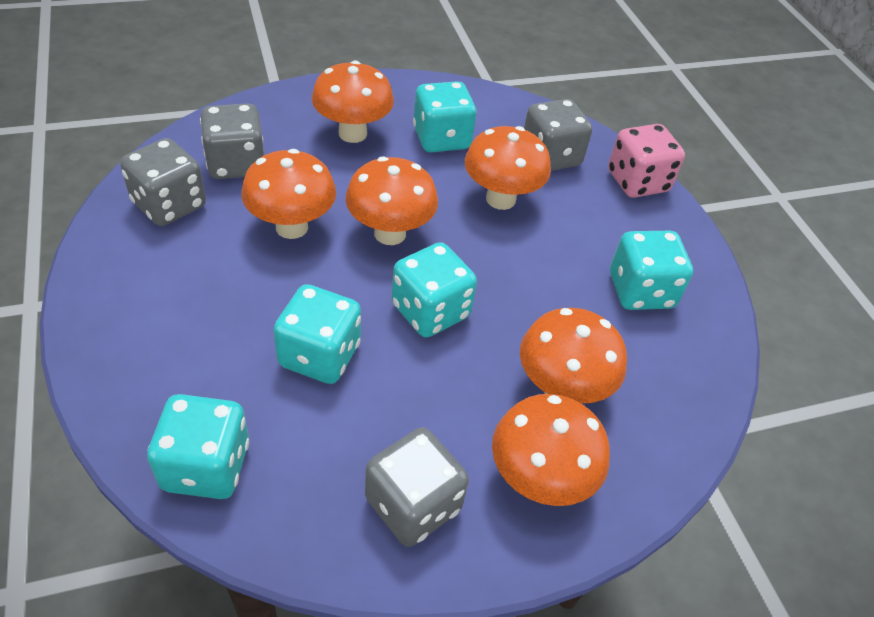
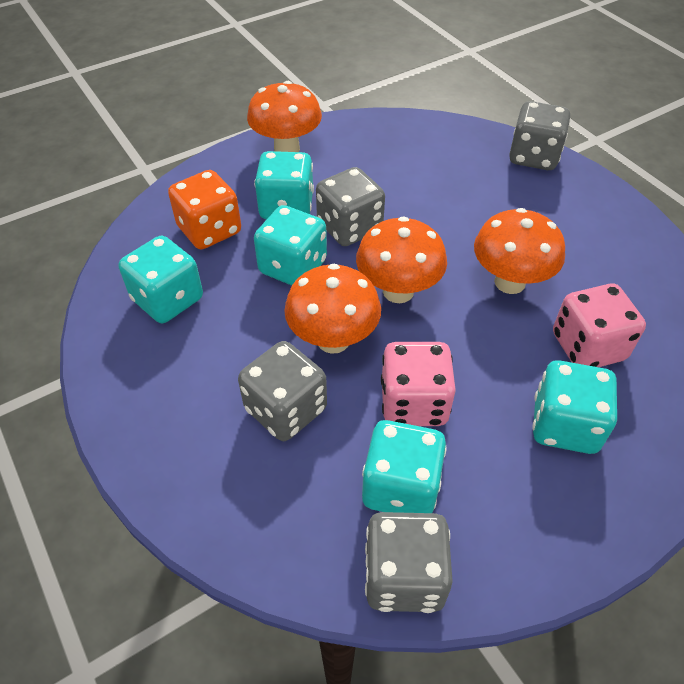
orange dice: none = 0 -> [168,170,241,249] = 1
orange mushroom: [241,149,336,239] [312,60,394,143] [346,157,438,245] [465,126,551,210] [492,394,610,506] [520,308,627,403] = 6 -> [247,81,322,152] [284,264,381,354] [356,217,447,303] [474,208,565,294] = 4
pink dice: [608,124,685,198] = 1 -> [381,342,456,426] [553,284,646,367] = 2

